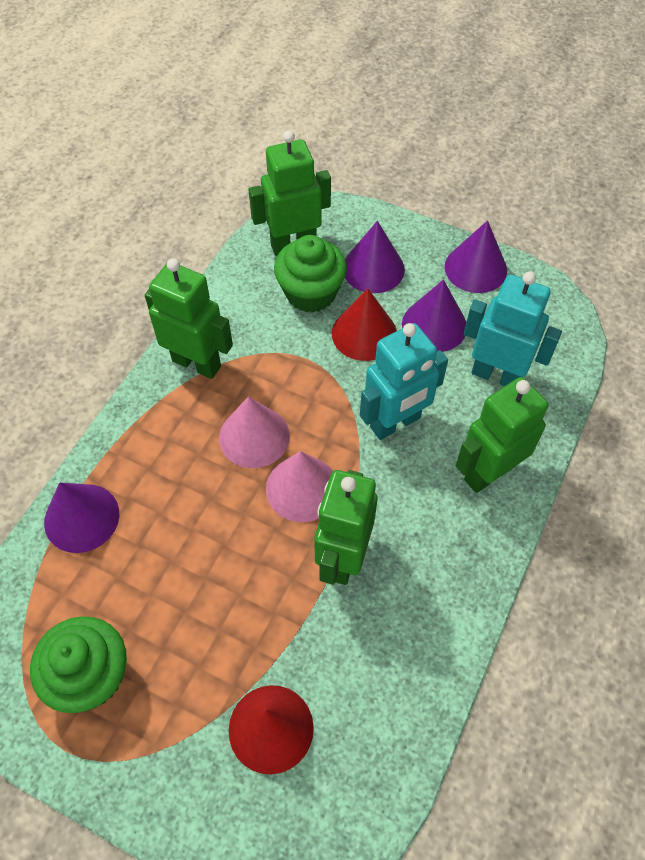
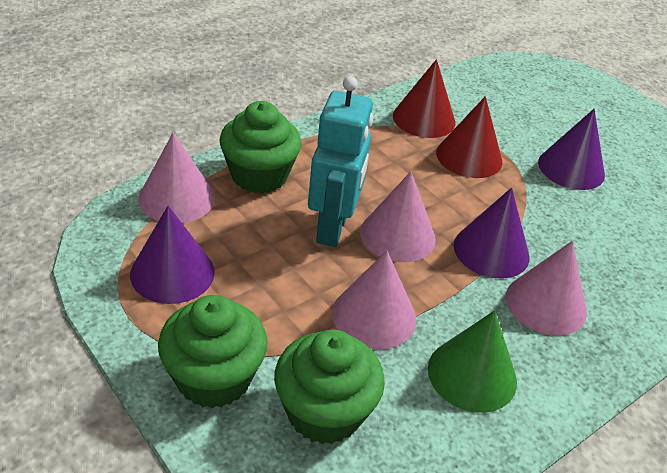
green cone: none = 0 -> [428,310,517,413] = 1
green cupcake: [30,617,127,713] [274,235,347,313] = 2 -> [158,295,268,408] [219,101,302,193] [274,329,385,444] = 3
green robot: [145,258,233,379] [249,130,331,256] [314,470,378,585] [456,377,548,493] = 4 -> none = 0
pink cone: [219,396,290,468] [266,451,333,522] = 2 -> [138,132,215,223] [332,251,416,349] [360,171,436,262] [506,241,587,336] = 4
purple cone: [44,482,119,553] [345,221,405,293] [402,280,466,352] [445,220,507,293] = 4 -> [130,206,215,304] [454,188,529,279] [538,109,605,190] = 3
turquoise robot: [360,323,448,440] [464,271,562,386] = 2 -> [308,76,373,247] = 1

